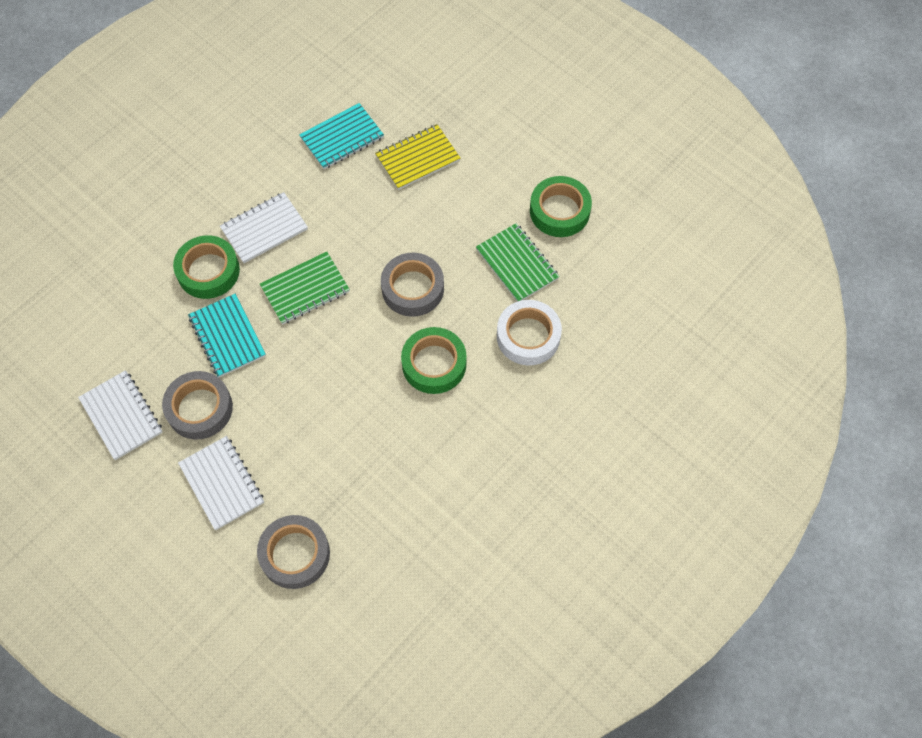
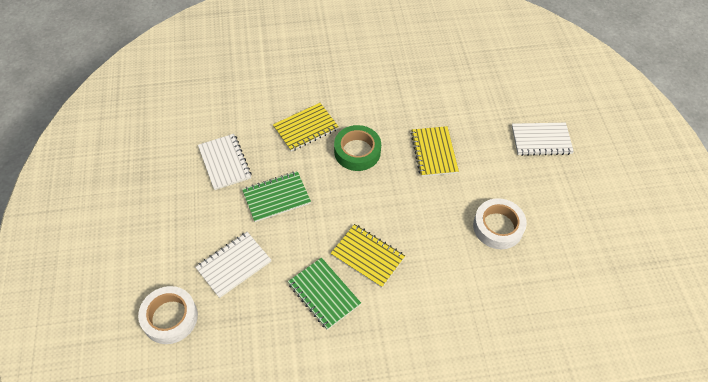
green tape: [173,235,240,299] [401,327,467,394] [530,176,592,237] = 3 -> [334,125,381,171] = 1
grey tape: [162,371,233,440] [257,515,330,589] [381,253,444,317] = 3 -> none = 0
turquoise notebook: [188,294,266,377] [299,103,384,169] = 2 -> none = 0
white tape: [497,300,562,365] = 1 -> [138,286,198,344] [473,198,527,249] = 2
yellow notebook: [375,124,460,190] = 1 -> [273,103,339,152] [331,224,405,288] [411,126,459,177] = 3

